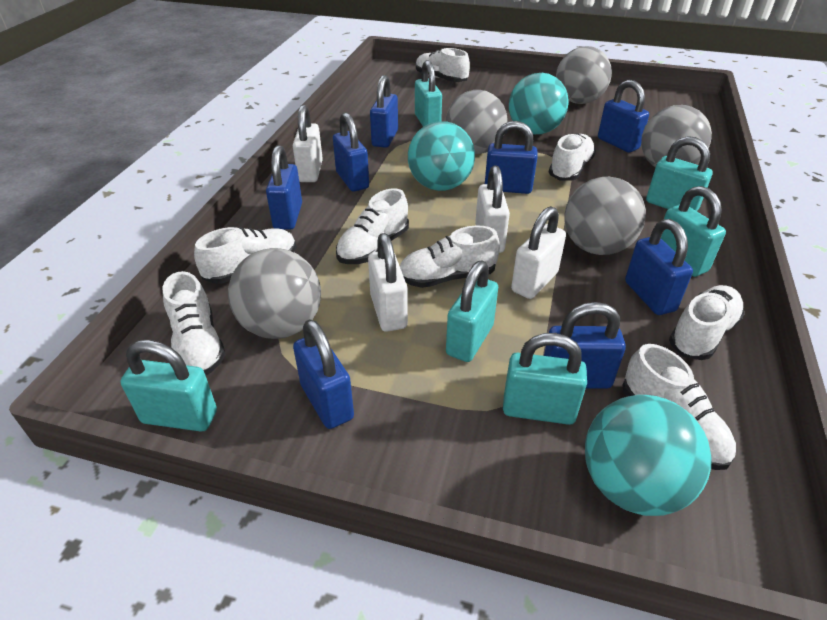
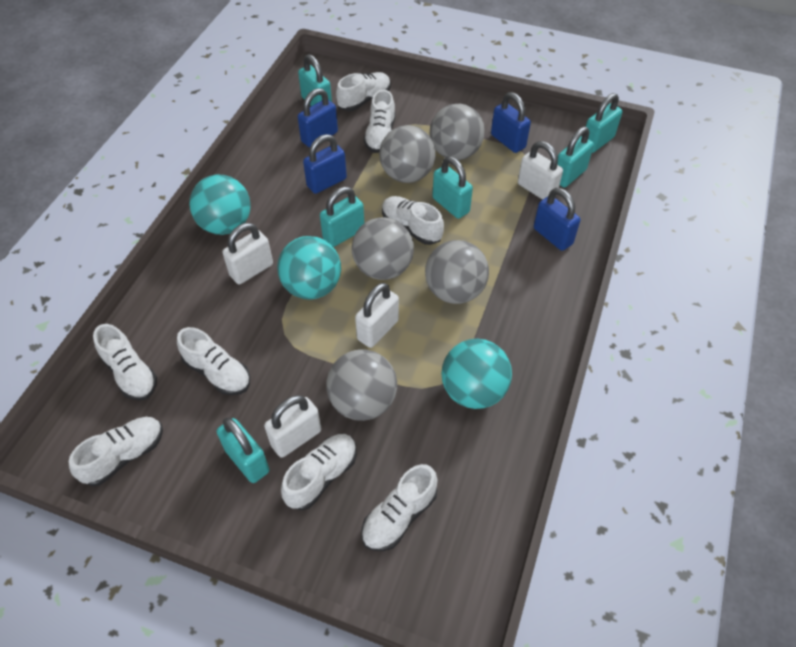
blue padlock: [266,145,302,230] [293,319,354,429] [333,112,369,192] [370,75,398,148] [485,121,538,194] [544,302,626,389] [598,80,649,153] [625,219,693,315] = 8 -> [298,88,338,148] [303,134,347,194] [491,92,531,153] [534,188,580,251] = 4

